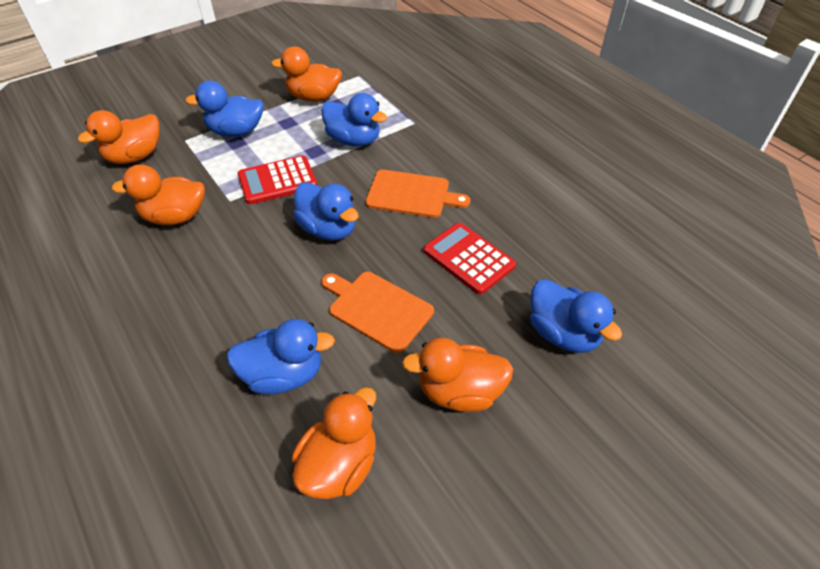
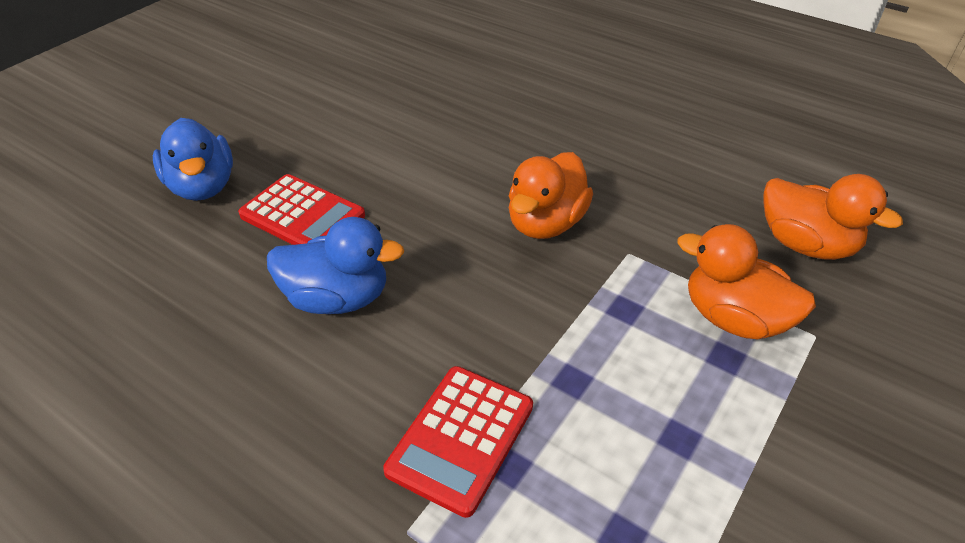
blue duck: [185,81,264,137] [226,319,335,394] [293,182,359,241] [321,93,387,147] [530,279,622,353] = 5 -> [153,118,233,201] [267,217,404,314] = 2
orange cutting board: [321,272,434,353] [366,170,470,218] = 2 -> none = 0
orange duck: [78,110,160,164] [111,164,205,225] [271,47,342,102] [292,387,376,499] [402,337,513,412] = 5 -> [509,152,593,239] [677,224,816,339] [763,174,903,260] = 3

